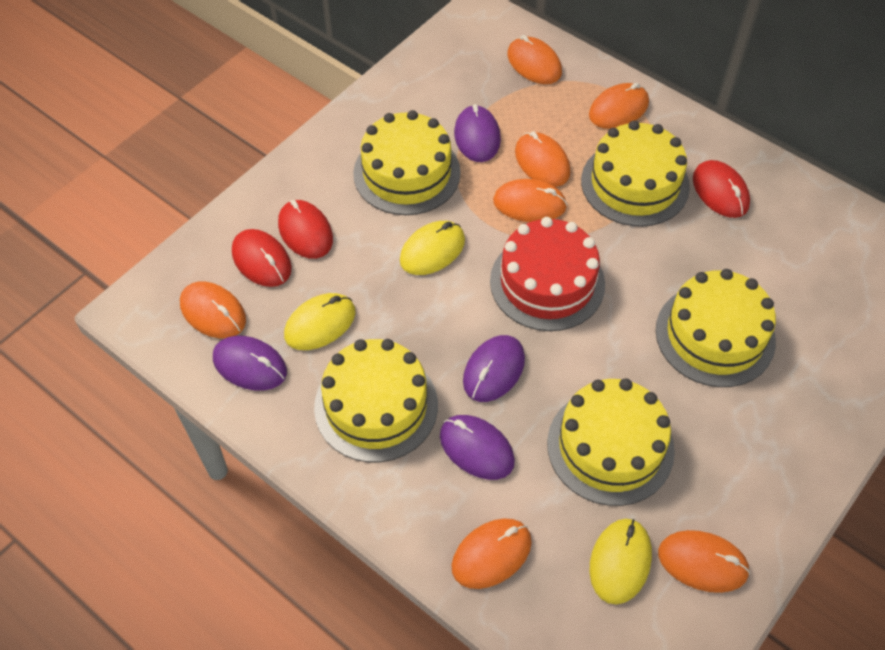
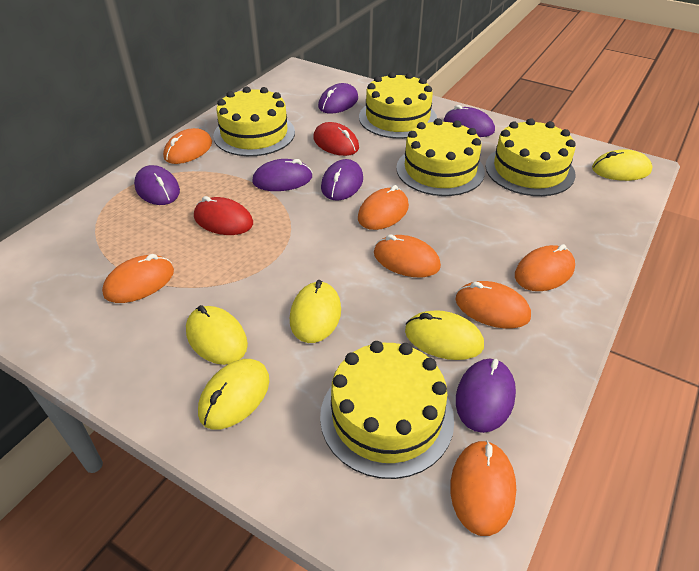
purple mouse: [213,336,287,391] [440,415,515,480] [454,104,501,162] [463,335,525,402] = 4 -> [134,165,180,205] [252,159,312,191] [318,83,358,114] [321,159,363,201] [444,105,495,137] [456,359,516,433] = 6
red cake: [490,217,605,331] = 1 -> none = 0
red mouse: [232,229,292,287] [278,200,333,259] [693,160,750,218] = 3 -> [194,196,253,235] [313,122,359,156] = 2
yellow mouse: [284,293,356,350] [400,221,465,275] [590,519,652,605] = 3 -> [186,305,248,365] [198,359,269,430] [290,280,341,343] [405,310,484,360] [592,149,653,181] = 5

